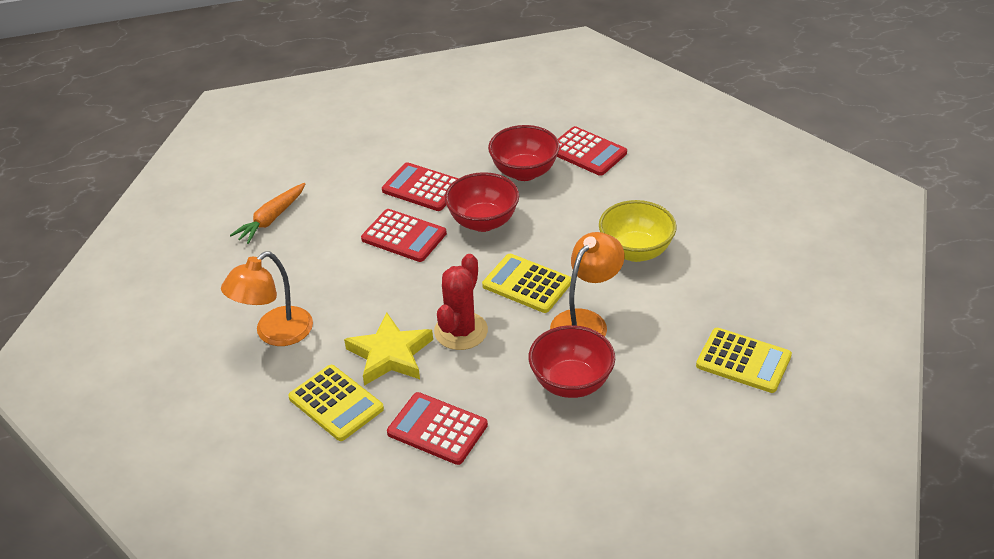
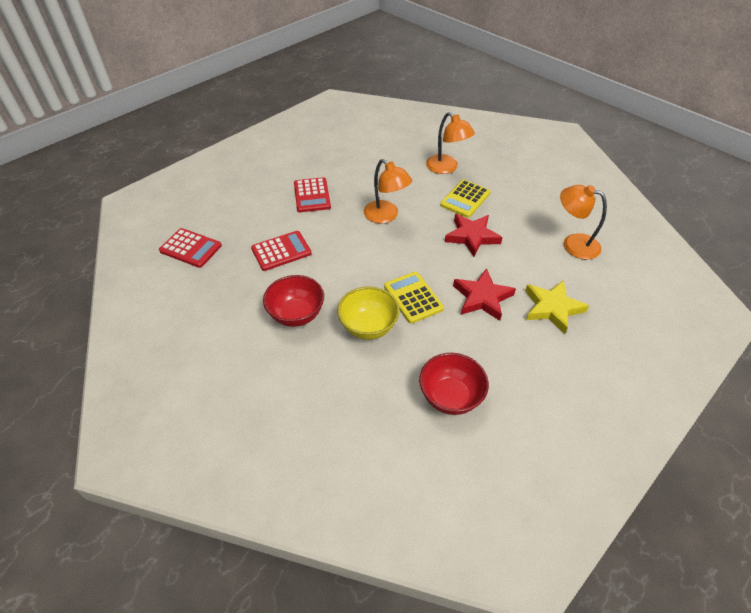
orange carrot: [230,183,305,244] = 1 -> none = 0
orange lamp: [221,251,313,346] [550,232,625,336] = 2 -> [364,159,412,224] [426,112,475,174] [560,185,607,260] = 3
red bowl: [445,172,519,232] [488,125,560,181] [529,325,615,398] = 3 -> [263,275,324,327] [419,353,489,415] = 2
red cactus: [434,254,488,350] = 1 -> none = 0
red calculator: [361,209,447,262] [382,162,459,211] [387,392,488,465] [557,126,627,176] = 4 -> [159,228,222,268] [251,231,312,271] [294,177,331,212] = 3
red star: none = 0 -> [445,214,503,257] [453,268,516,321] = 2
yellow calculator: [288,365,384,441] [482,254,571,313] [696,328,792,393] = 3 -> [384,272,444,324] [440,180,491,218] = 2

